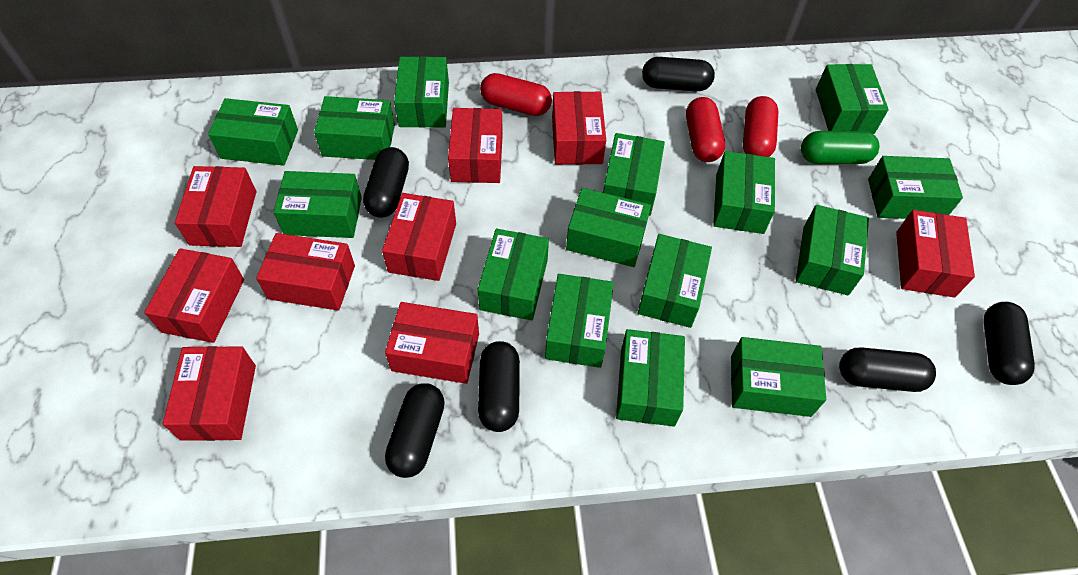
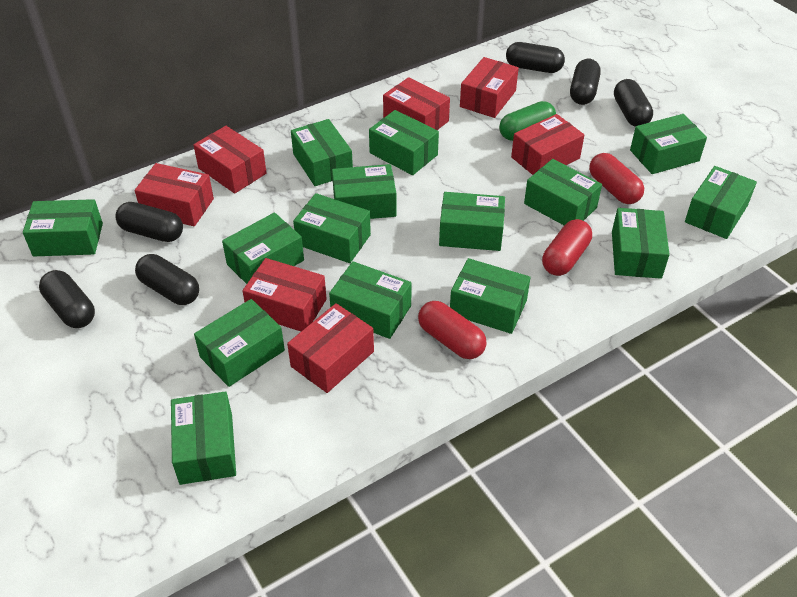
red box: [144,248,244,343] [163,346,256,441] [175,166,256,247] [256,233,355,311] [382,193,456,281] [385,302,479,384] [448,108,503,183] [552,91,606,165] [896,210,975,298] = 9 -> [135,163,214,226] [193,126,267,193] [242,258,327,331] [287,303,374,393] [383,77,450,130] [460,57,519,118] [511,114,584,175] = 7

